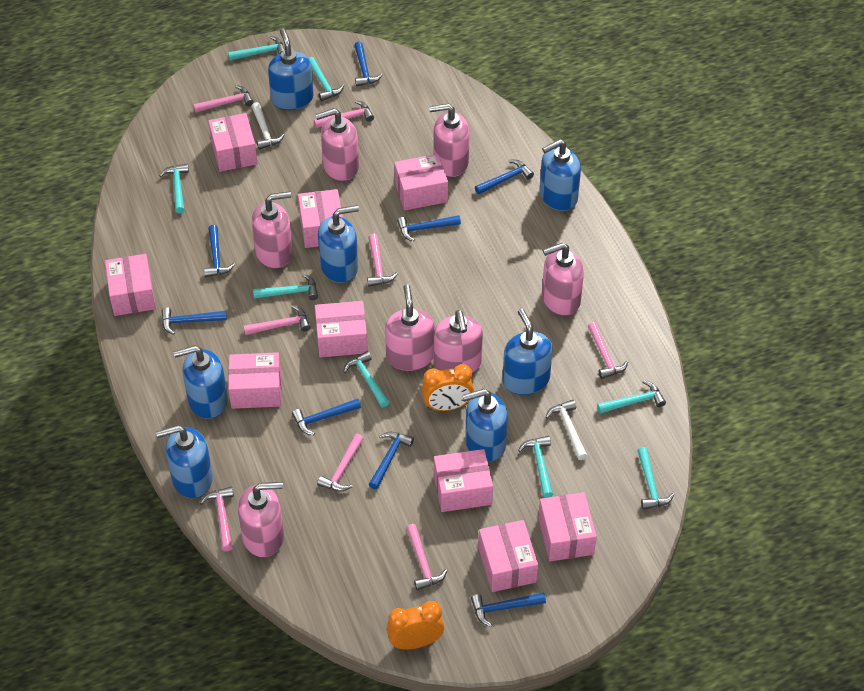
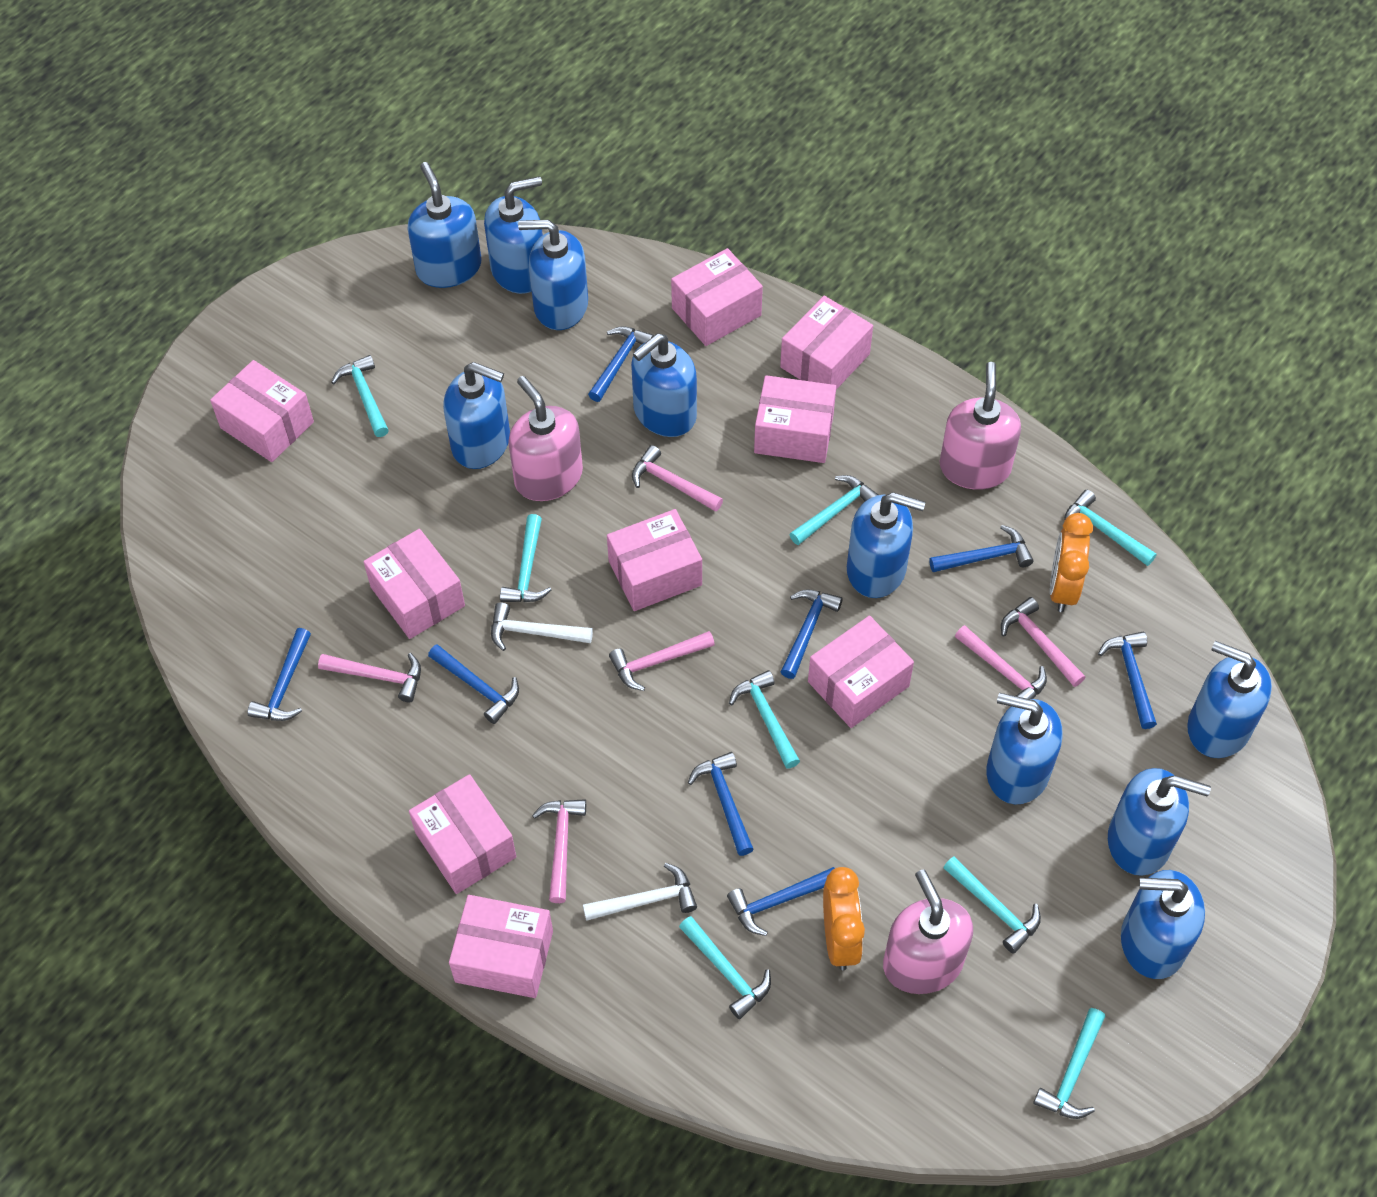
blue soap dispenser: [156,425,213,498] [173,345,228,419] [268,28,314,110] [318,205,359,283] [463,389,508,462] [502,309,553,395] [539,139,581,211] = 7 -> [408,162,482,288] [443,362,510,469] [484,176,543,294] [518,220,588,330] [631,333,697,437] [847,492,925,598] [986,693,1063,805] [1108,768,1211,876] [1121,870,1205,979] [1187,641,1272,758] = 10
pink hammer: [193,85,254,113] [200,487,234,552] [243,305,310,335] [314,100,374,128] [317,434,364,491] [367,234,398,287] [406,524,448,590] [588,322,628,379] = 8 -> [318,653,421,702] [532,799,586,903] [609,631,715,691] [632,445,723,512] [955,625,1047,699] [1001,597,1086,687] = 6
pink soap dispenser: [238,482,284,557] [251,191,293,268] [315,108,359,181] [385,284,435,371] [429,103,470,177] [433,310,483,373] [542,243,584,316] = 7 -> [508,376,583,501] [883,869,973,994] [940,362,1021,490] = 3

